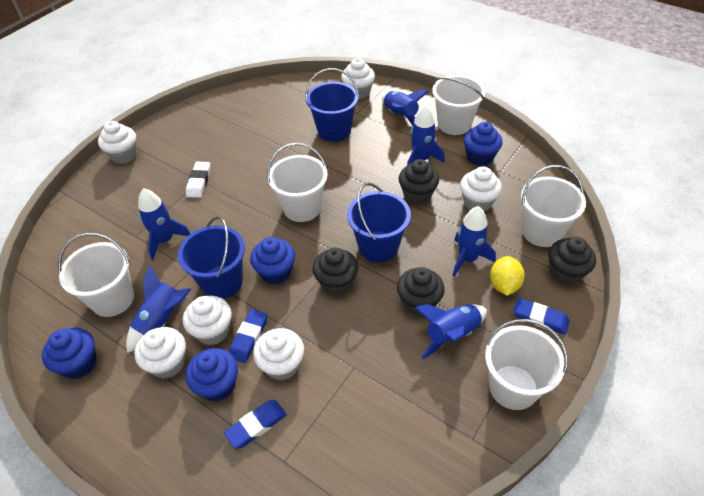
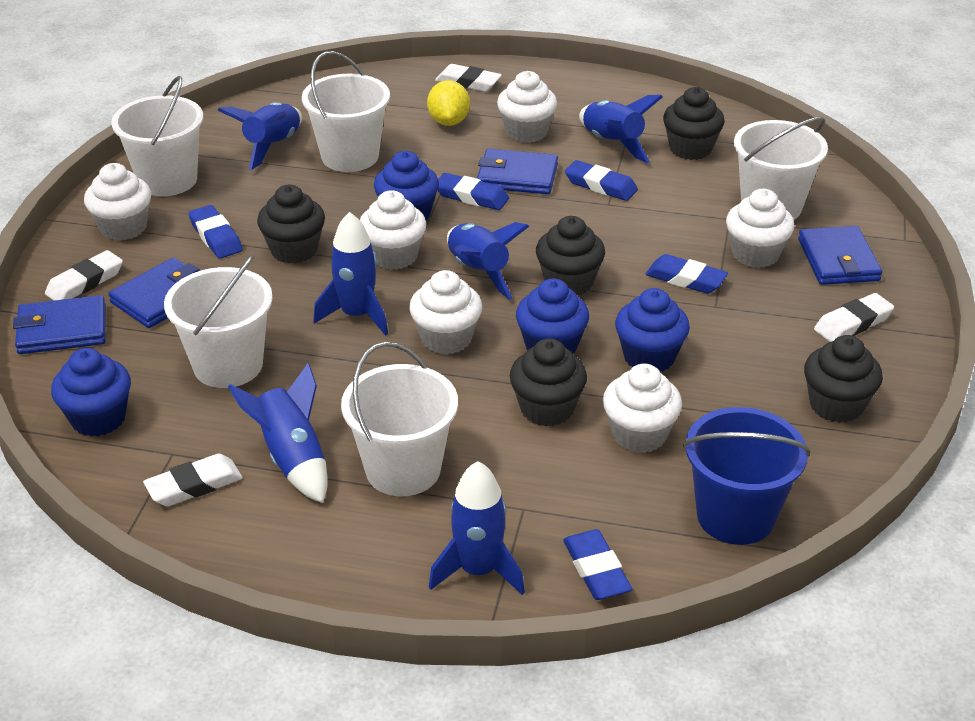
black cupcake: [312,247,358,295] [397,267,445,316] [399,159,439,205] [549,237,596,285] = 4 -> [257,185,325,264] [510,338,587,426] [536,216,605,295] [663,87,725,160] [804,335,883,423] = 5
blue bucket: [178,216,245,299] [305,68,359,142] [347,182,411,262] = 3 -> [683,407,810,545] = 1
blue eraser: [224,400,287,449] [229,309,267,363] [513,298,569,335] = 3 -> [188,205,243,259] [438,173,509,210] [563,529,632,600] [565,160,638,201] [645,254,728,294] = 5
blue wallet: none = 0 -> [13,295,106,354] [108,257,200,328] [477,149,558,194] [798,226,882,285] = 4
white eraser: [186,162,211,198] = 1 -> [45,250,123,301] [143,454,243,506] [435,64,502,92] [814,293,894,342] = 4

